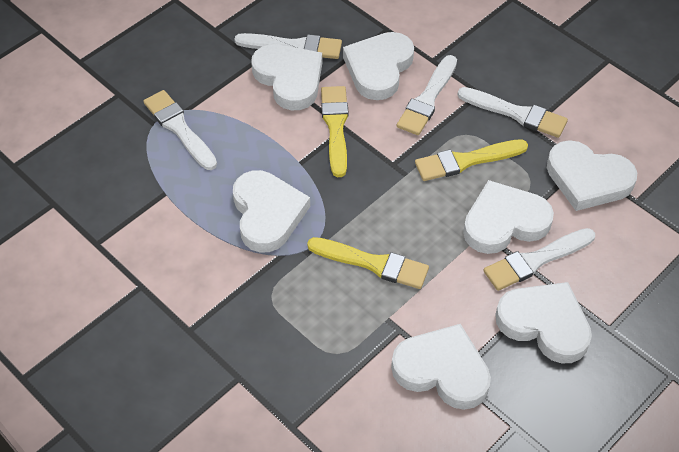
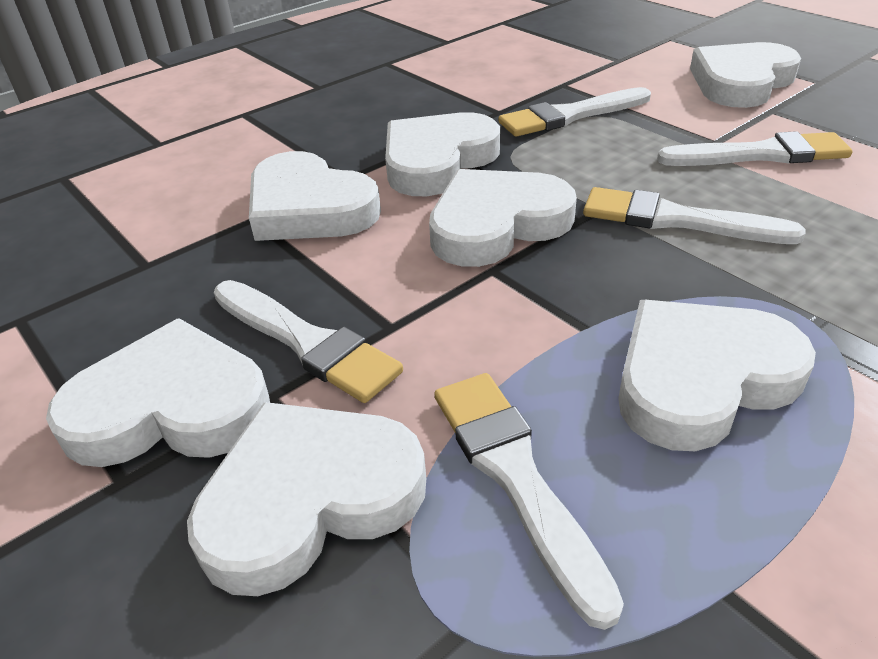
yellow brush: [307,237,429,289] [321,86,349,177] [415,139,528,181] = 3 -> none = 0

